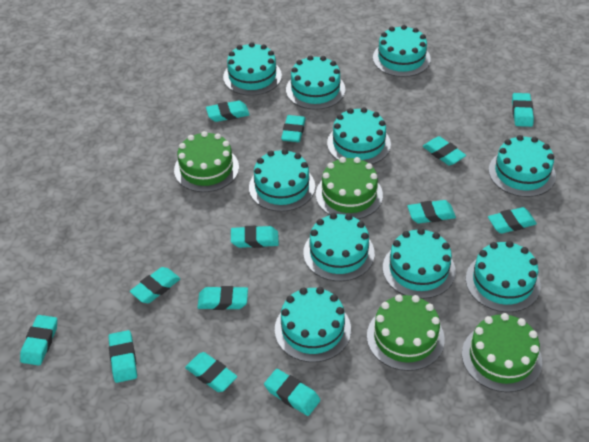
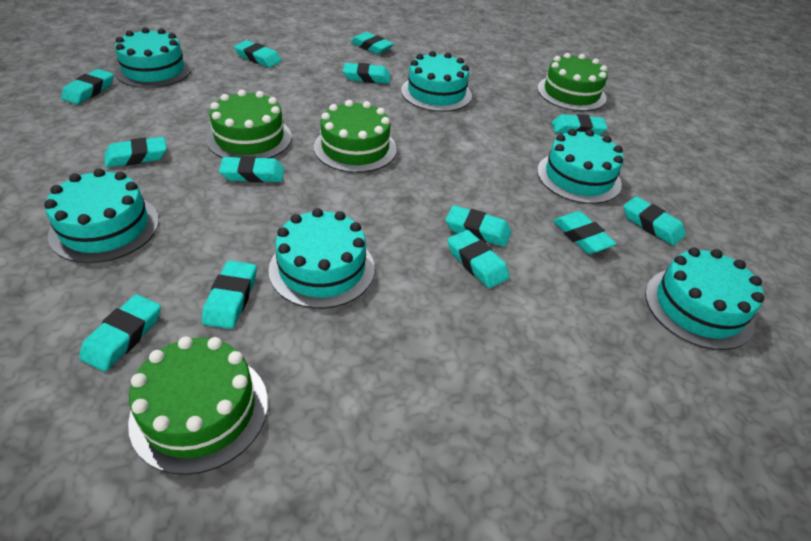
turquoise cake: [223,42,282,96] [249,149,315,212] [275,287,351,362] [286,55,346,110] [303,213,375,281] [327,107,391,164] [373,25,431,77] [383,228,456,299] [466,241,541,312] [489,135,556,197] = 10 -> [44,168,159,263] [115,27,192,88] [268,208,375,309] [401,51,472,112] [537,129,624,204] [645,248,764,350] = 6

